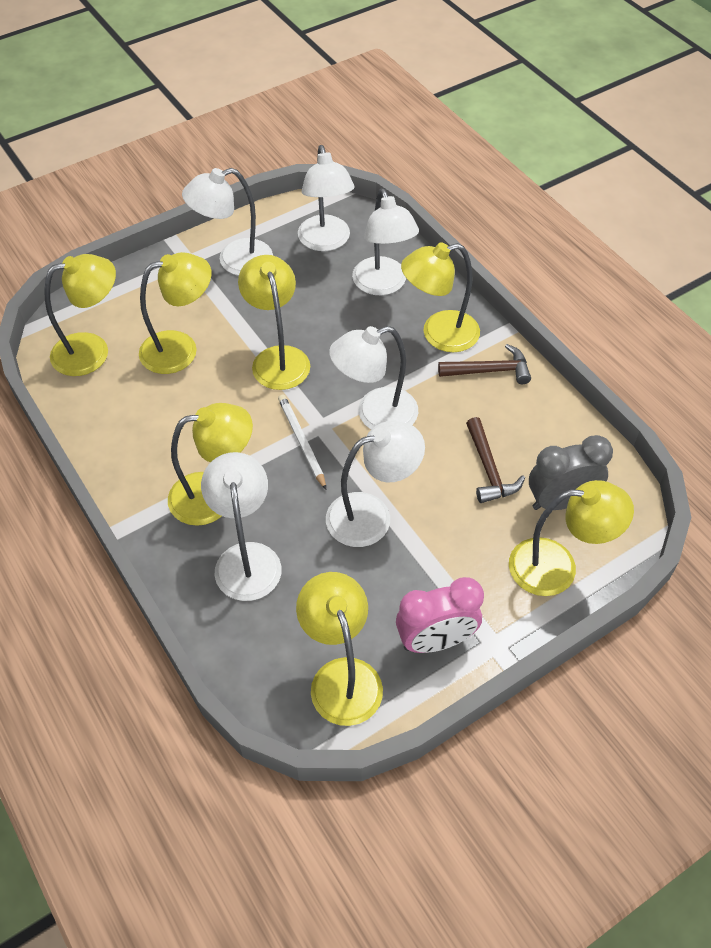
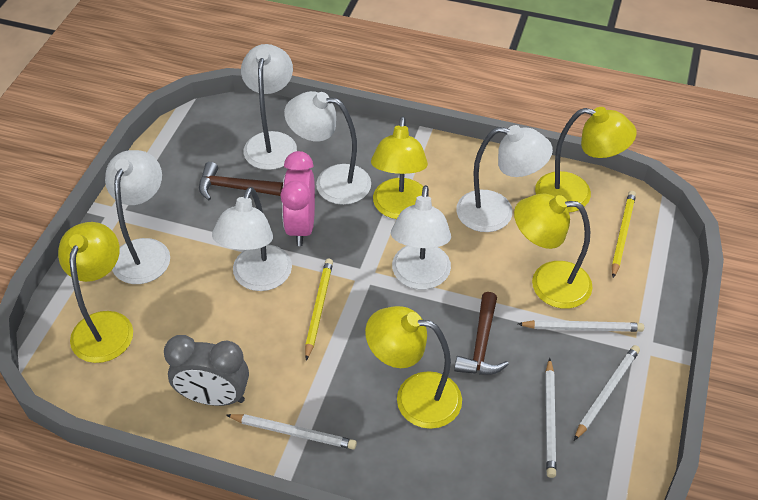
white pencil: [278,395,326,490] = 1 -> [226,414,357,450] [518,320,644,332] [545,358,557,478] [574,345,640,441] = 4
yellow lamp: [44,254,116,376] [139,252,211,374] [168,403,253,526] [238,255,310,390] [296,572,383,726] [401,243,480,352] [509,480,634,596] = 7 -> [58,222,133,363] [365,306,462,429] [371,116,428,219] [514,194,593,309] [535,107,637,212] = 5
yellow pencil: none = 0 -> [305,259,333,361] [612,191,636,278] = 2

